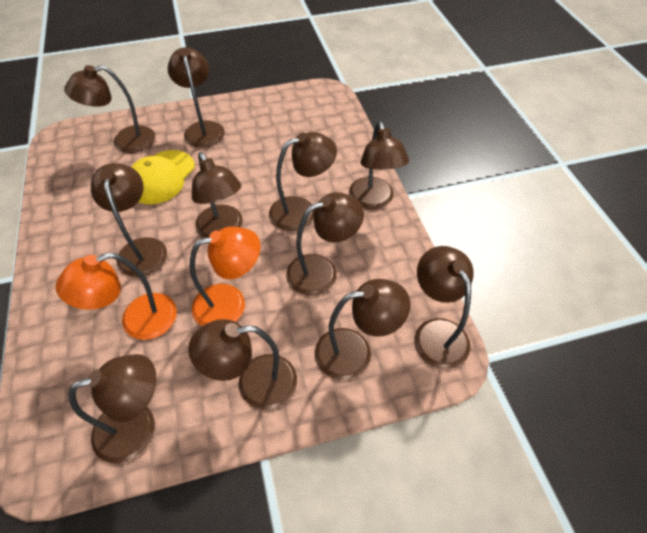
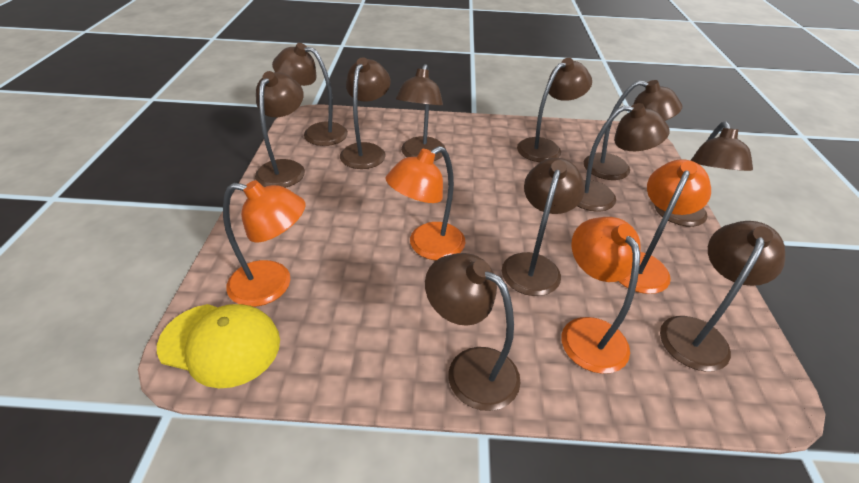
orange lamp: [56,253,177,340] [190,226,260,326] = 2 -> [223,180,305,307] [385,146,465,260] [561,217,641,374] [618,159,711,294] = 4

